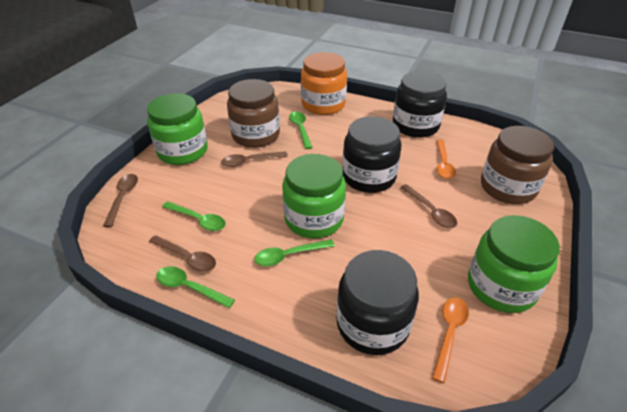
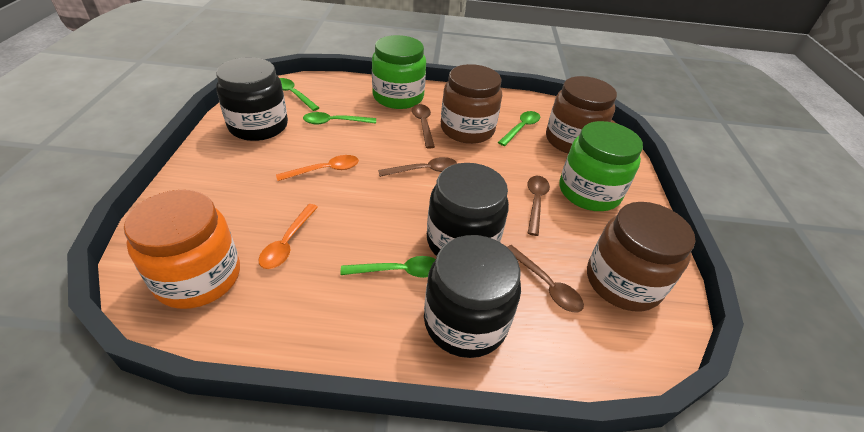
brown jar: [227,79,280,148] [481,126,554,204] = 2 -> [441,64,502,144] [546,76,617,153] [587,202,696,311] = 3
green jar: [147,93,208,165] [282,154,346,238] [468,215,560,313] = 3 -> [372,35,426,109] [560,121,643,211] = 2

